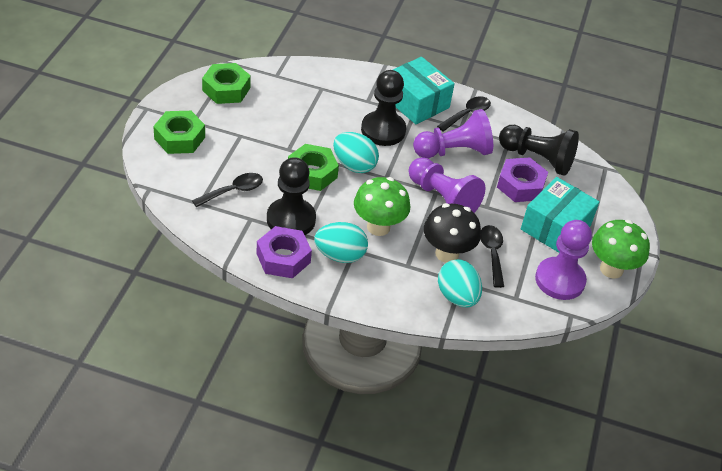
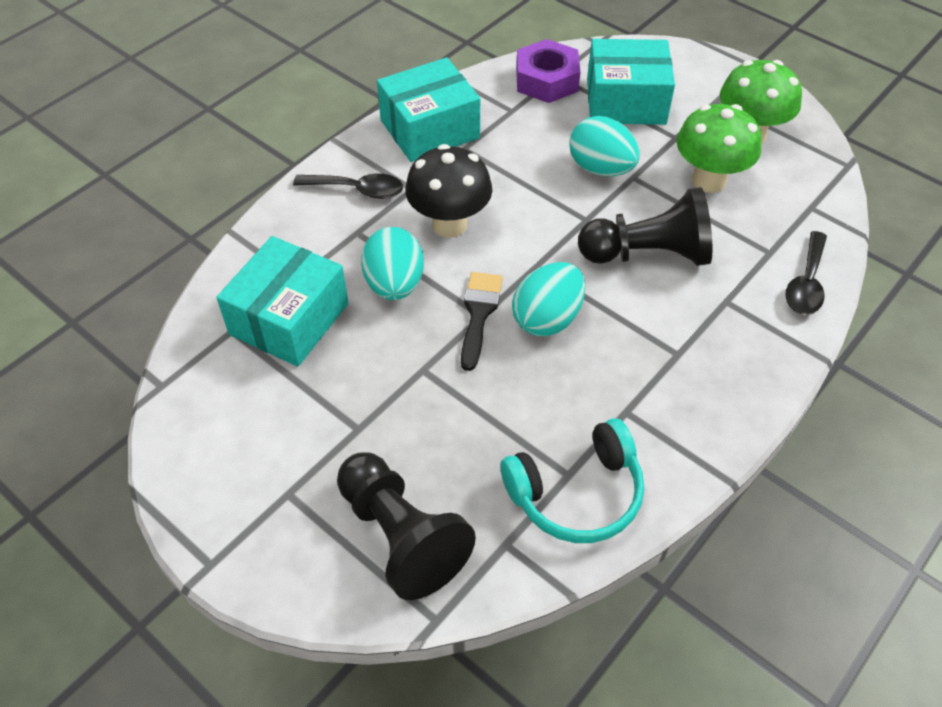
black brush: none = 0 -> [461,272,503,371] = 1
black pawn: [267,157,316,235] [361,70,406,146] [499,125,579,176] = 3 -> [337,453,476,600] [578,187,712,266] = 2
black spoon: [192,173,263,207] [437,96,491,132] [481,225,504,288] = 3 -> [293,173,403,199] [785,231,827,315] = 2
green nut: [153,111,205,154] [202,63,251,104] [288,144,339,191] = 3 -> none = 0
purple nut: [256,226,312,278] [497,158,548,202] = 2 -> [516,39,581,103] = 1
purple pawn: [409,157,485,213] [413,109,493,158] [535,220,592,300] = 3 -> none = 0
turquoise box: [393,57,455,124] [521,177,599,253] = 2 -> [216,236,348,367] [377,57,480,162] [587,39,675,125] = 3
turquoise headphones: none = 0 -> [501,418,644,543] = 1

